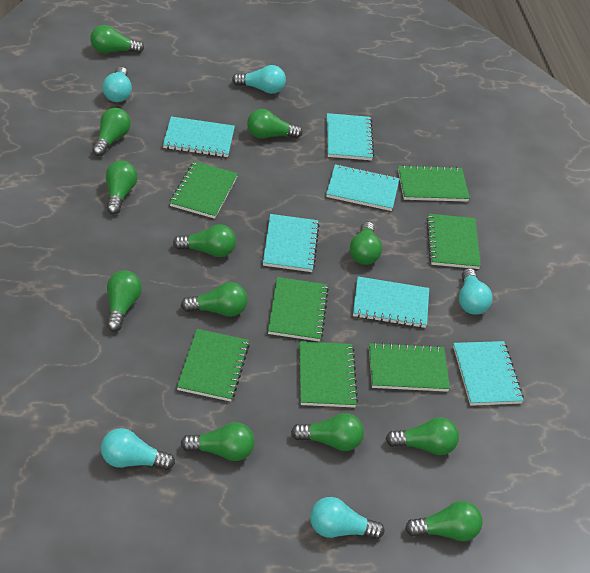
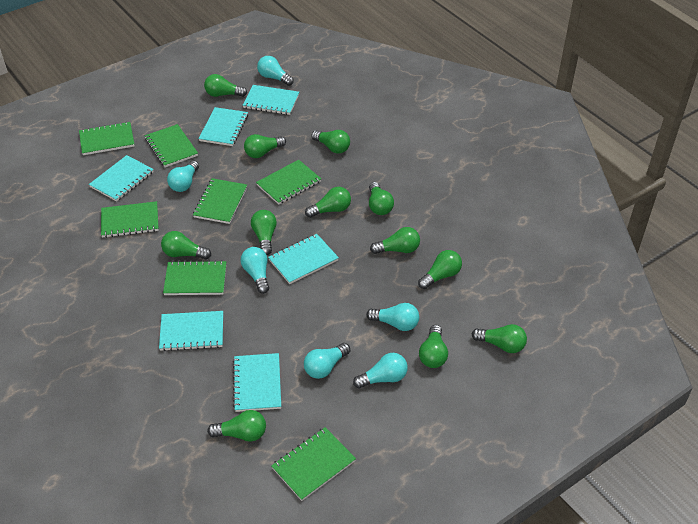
turquoise light bulb: [101,428,175,470] [102,67,132,102] [232,65,286,94] [310,497,385,539] [459,268,493,315] = 5 -> [167,161,199,192] [241,247,269,294] [257,56,294,86] [304,343,350,379] [353,353,408,389] [366,303,419,331] = 6

